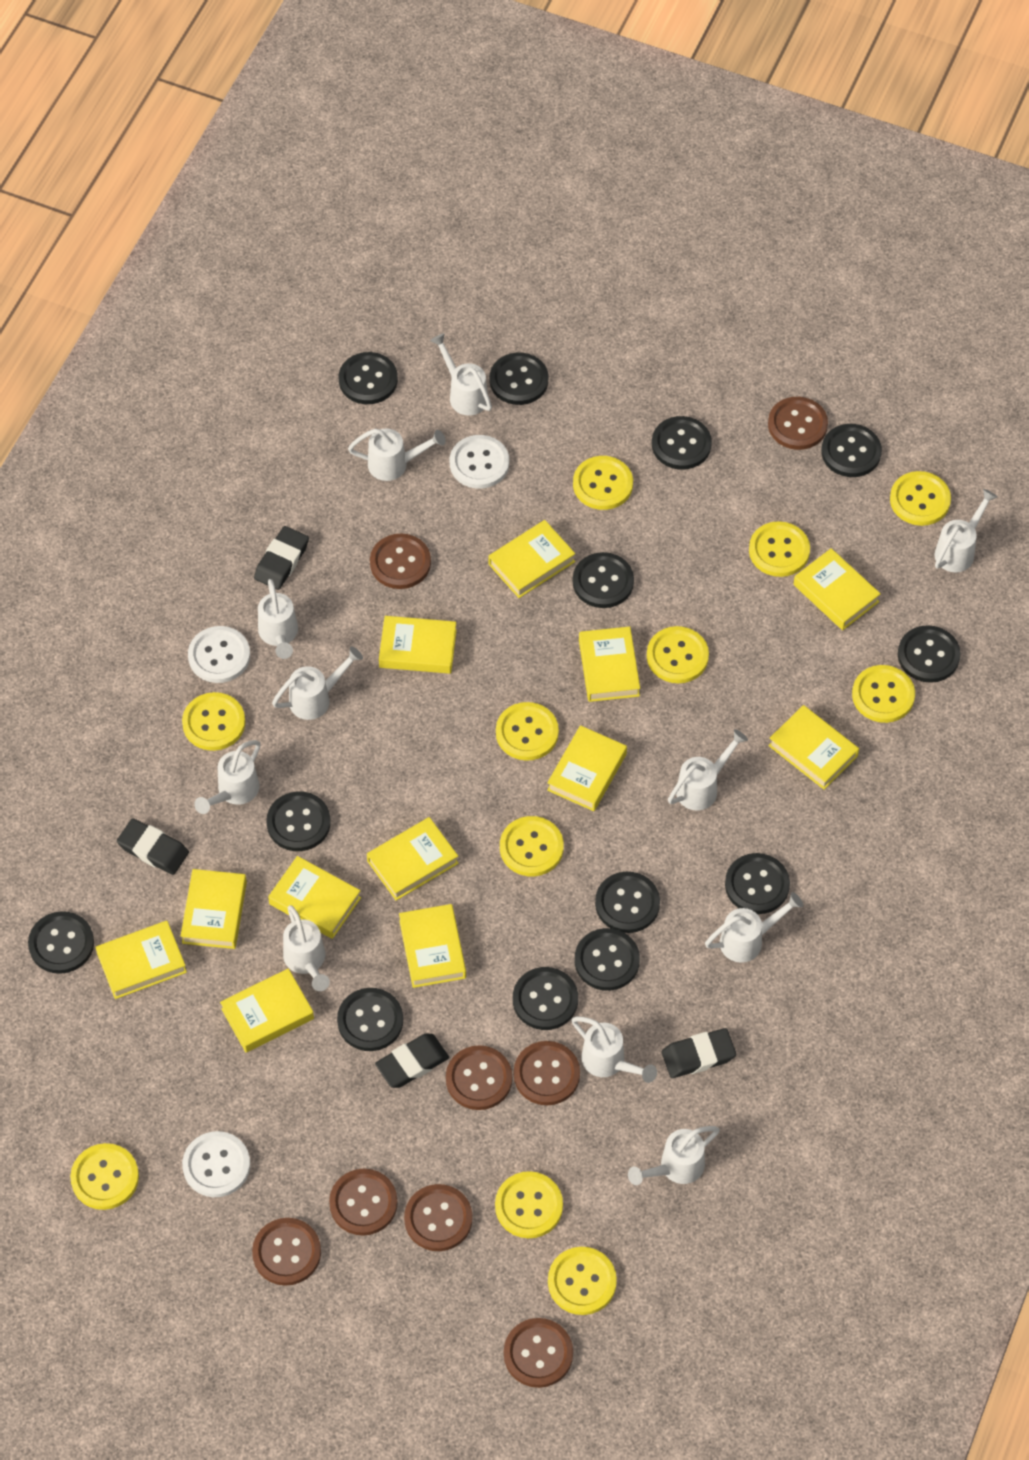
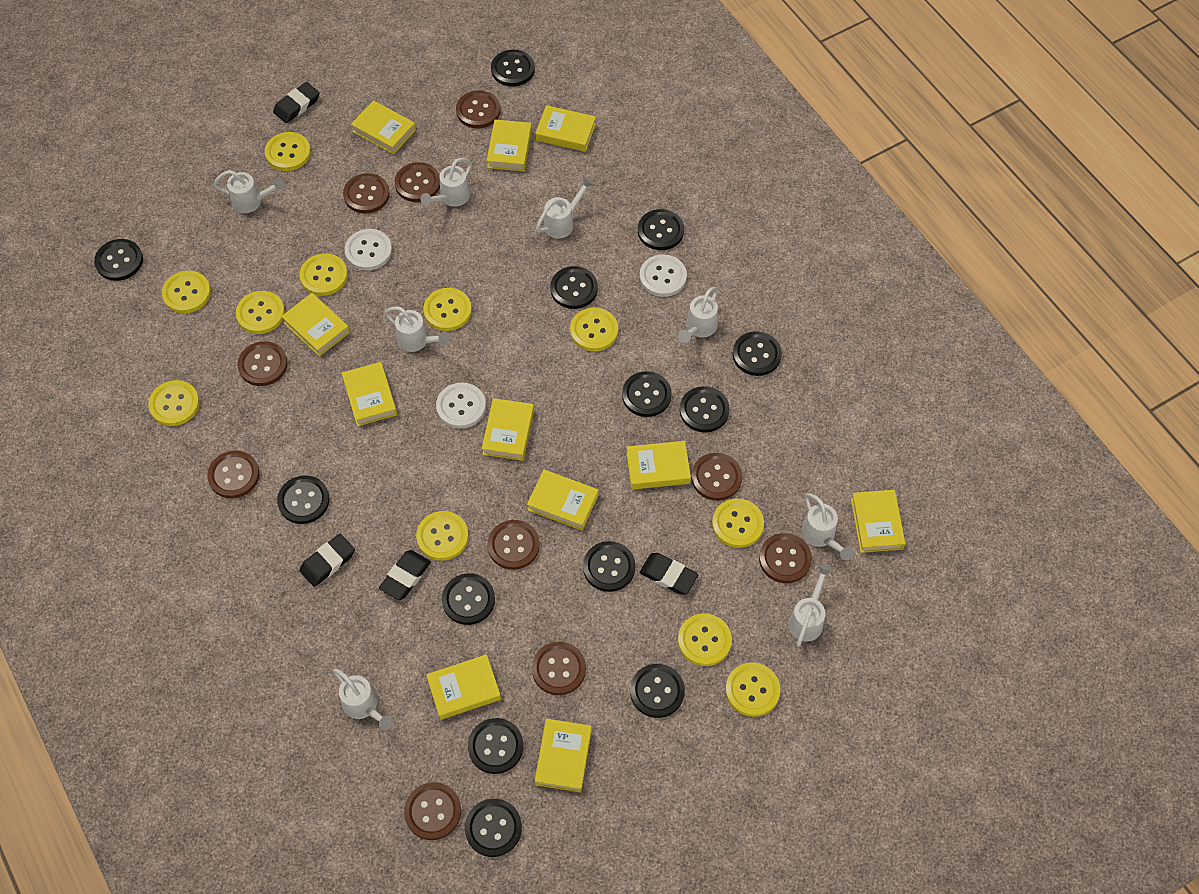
brown button: [252,1218,321,1286] [329,1169,398,1236] [370,533,431,589] [404,1184,472,1251] [446,1045,512,1110] [504,1318,573,1388] [514,1041,580,1105] [768,397,828,450] = 8 -> [207,451,260,498] [237,341,288,386] [343,173,390,214] [394,162,440,202] [404,782,461,840] [456,90,501,128] [488,520,540,570] [532,642,586,695] [691,453,742,501] [759,533,812,583] = 10
white watering can: [194,740,261,814] [258,579,298,659] [272,647,363,720] [283,905,330,991] [348,428,446,481] [430,333,492,416] [571,1016,657,1083] [628,1126,720,1185] [668,729,748,810] [705,892,803,963] [935,489,998,572] = 11 -> [213,170,285,213] [333,669,393,731] [384,306,450,352] [421,158,472,207] [536,177,594,239] [678,287,718,343] [788,565,832,647] [802,493,854,560] = 8
yellow book: [96,921,187,999] [181,869,247,949] [220,968,314,1052] [268,856,361,939] [367,817,459,900] [379,616,457,674] [399,904,466,988] [488,520,575,598] [547,725,627,811] [579,626,640,702] [768,705,859,790] [793,548,881,630] = 12 -> [281,293,350,357] [342,362,397,426] [351,100,416,154] [426,654,501,720] [482,398,534,461] [487,120,532,172] [527,470,598,530] [535,105,596,152] [535,719,591,793] [627,441,691,490] [851,490,905,553] = 11

